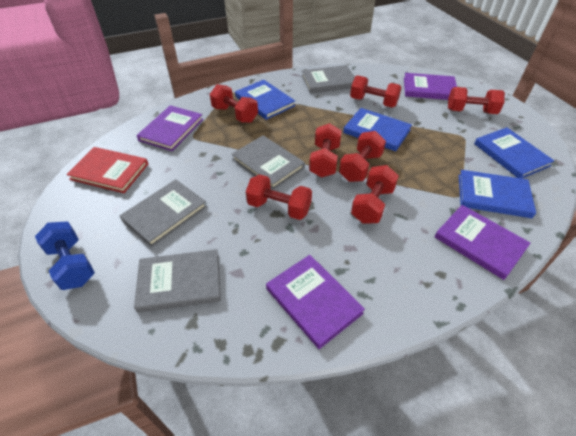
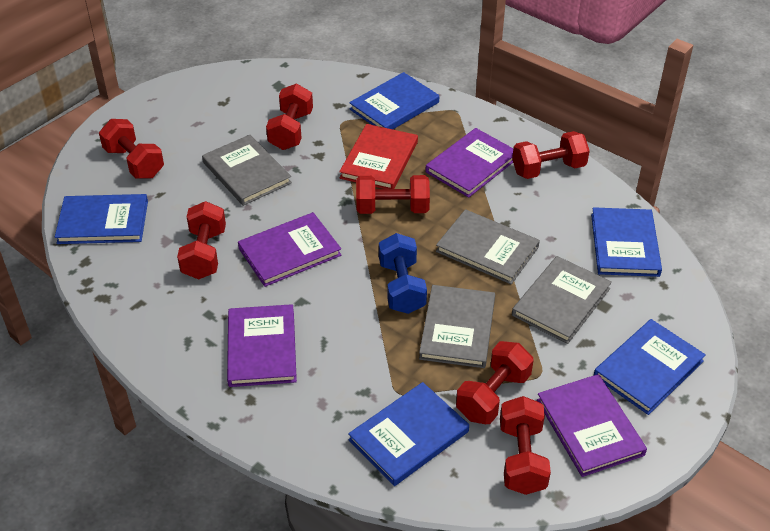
blue book: [235,80,295,120] [343,108,412,151] [459,170,536,218] [474,127,554,179] = 4 -> [55,194,148,244] [348,382,469,486] [349,72,439,129] [591,207,662,277] [594,319,706,415] = 5

